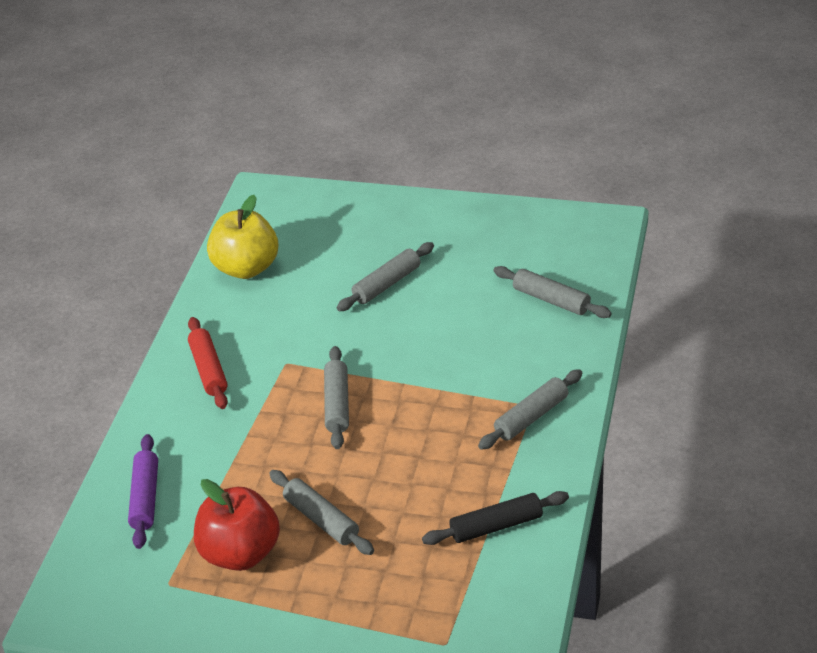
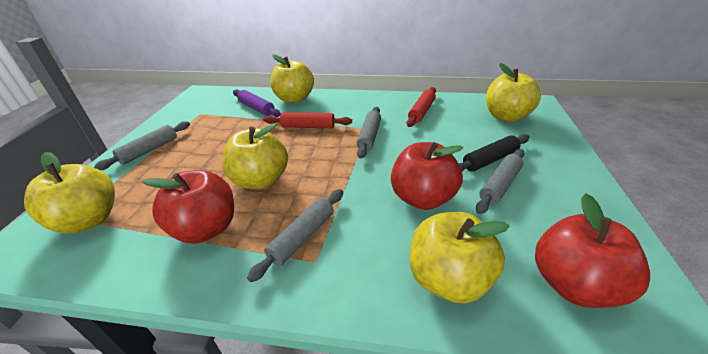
grey rolling pin: [269,470,374,555] [324,346,349,449] [337,242,434,311] [478,369,583,450] [493,266,612,318] = 5 -> [94,121,190,170] [247,189,343,282] [356,107,381,159] [476,149,525,214] = 4
red apple: [194,479,280,571] = 1 -> [142,170,234,244] [391,142,463,210] [535,193,650,308] = 3
red rolling pin: [188,317,228,409] = 1 -> [263,112,352,128] [407,87,436,127] = 2
yellow apple: [207,195,279,279] = 1 -> [24,152,115,234] [223,123,288,189] [270,54,314,103] [410,212,509,304] [486,63,541,122] = 5

